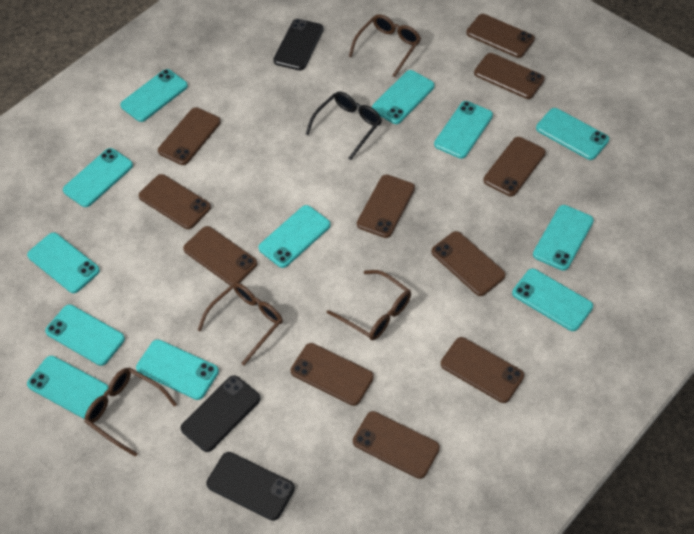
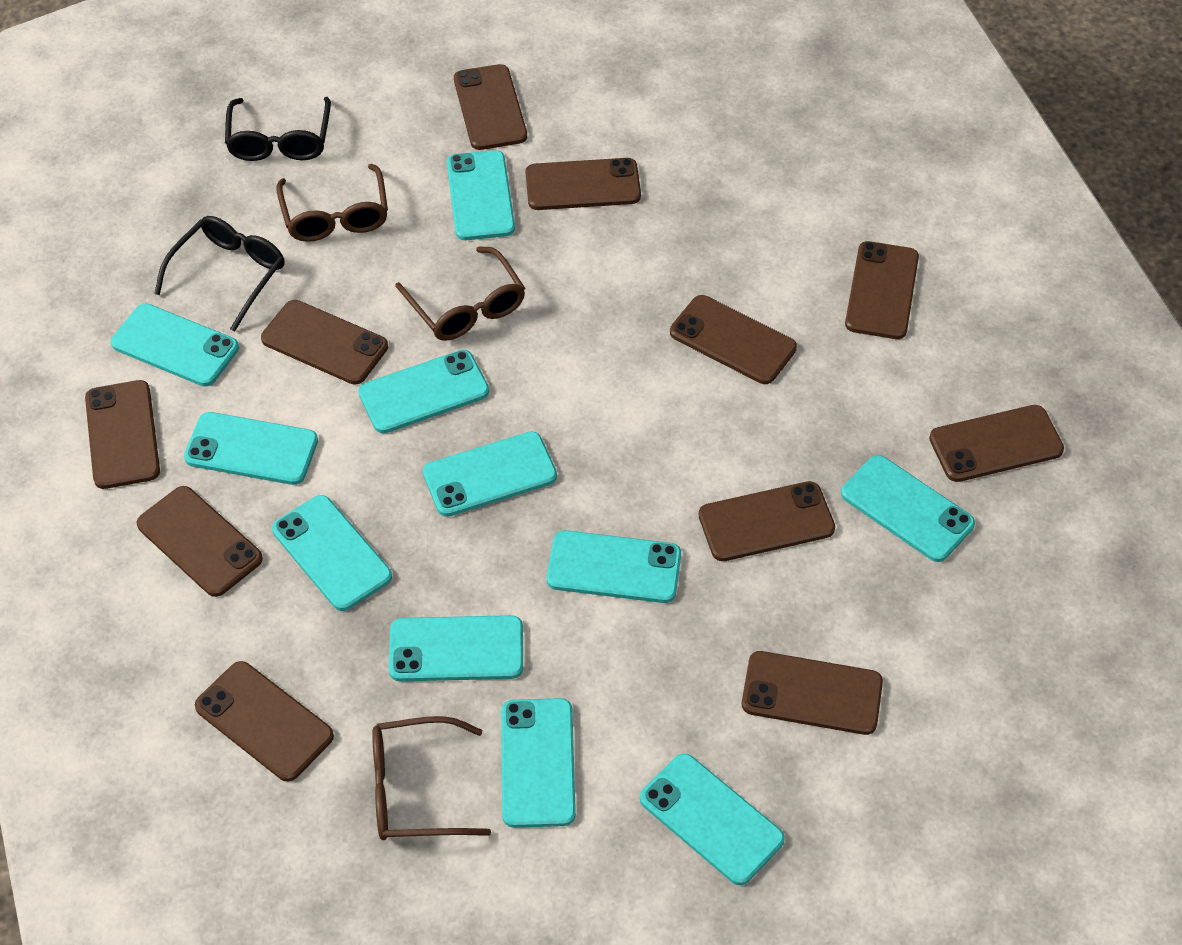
black glasses: [306,91,382,160] = 1 -> [154,216,285,332] [225,97,331,161] = 2
black phone: [181,375,261,452] [206,452,295,521] [273,19,324,70] = 3 -> none = 0
brown glasses: [84,368,177,457] [198,283,283,365] [327,270,411,340] [349,14,421,77] = 4 -> [276,164,388,242] [372,716,491,840] [395,246,525,341] = 3
turquoise phone: [27,232,100,293] [27,356,108,419] [45,304,125,366] [63,148,133,207] [120,69,188,122] [136,339,219,400] [259,205,331,268] [372,70,435,124] [434,101,493,159] [512,269,593,331] [533,205,594,271] [536,108,609,160] = 12 -> [111,303,239,386] [184,412,318,485] [272,495,392,611] [358,350,489,433] [389,615,523,681] [423,431,557,517] [447,150,515,240] [501,698,576,828] [547,530,681,603] [640,753,785,885] [841,455,975,562] = 11

